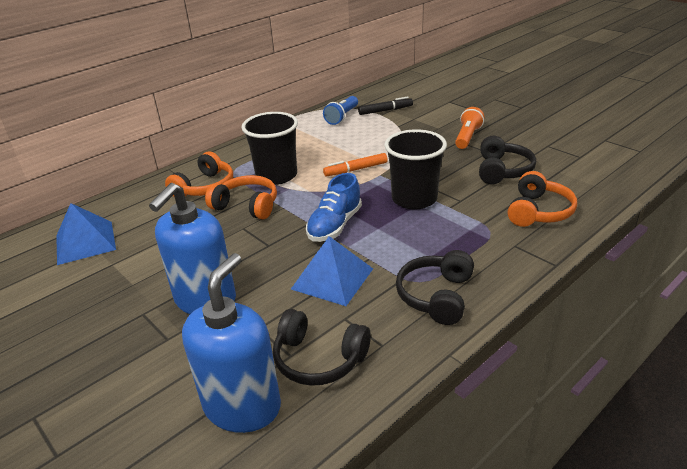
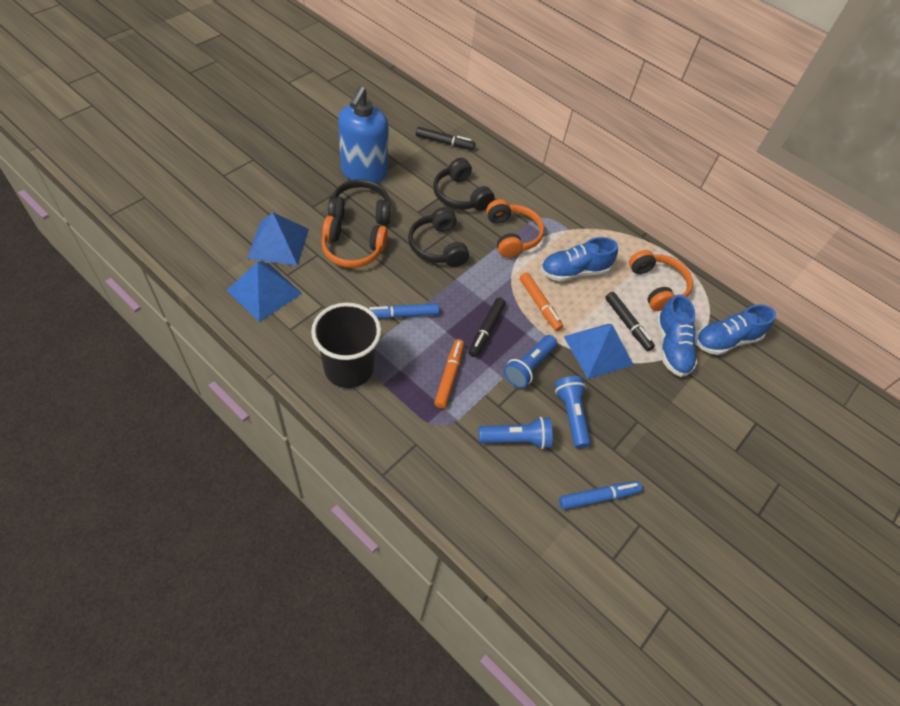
black cup: [241,112,298,185] [384,129,447,210] = 2 -> [311,303,381,388] = 1
black marker: [358,96,413,115] = 1 -> [416,127,475,150] [469,298,506,357] [605,292,655,351] = 3
blue flashlight: [323,96,358,125] = 1 -> [479,417,552,449] [504,335,557,388] [555,376,591,448] = 3
blue marker: none = 0 -> [368,303,439,319] [559,481,642,510] = 2
blue pyramid: [56,203,116,265] [291,236,373,306] = 2 -> [226,262,302,322] [247,213,309,266] [564,324,634,379] = 3
blue shoe: [306,173,362,242] = 1 -> [541,237,618,281] [656,294,697,377] [695,305,776,355] = 3
blue soap dispenser: [149,183,236,314] [182,253,281,433] = 2 -> [338,86,389,183] = 1
orange flashlight: [455,107,484,149] = 1 -> none = 0
orange marker: [323,153,388,176] = 1 -> [434,339,464,408] [520,272,563,331] = 2

